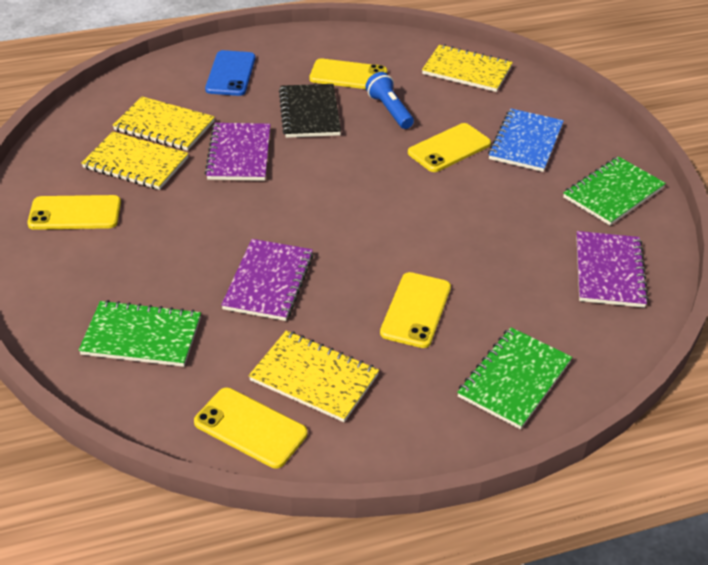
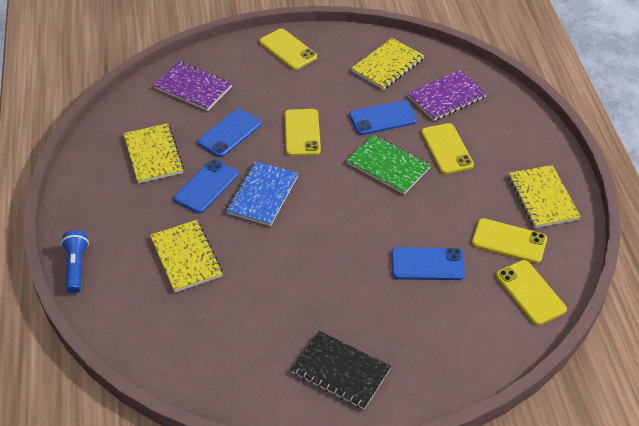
blue phone: [205,50,256,96] = 1 -> [174,159,239,214] [197,109,262,157] [349,100,417,135] [392,247,465,280] = 4
green notebook: [79,300,201,367] [457,327,572,429] [563,156,666,225] = 3 -> [346,135,431,194] = 1
purple notebook: [205,123,270,181] [221,239,314,321] [576,231,649,308] = 3 -> [154,61,232,111] [408,70,487,121] = 2

